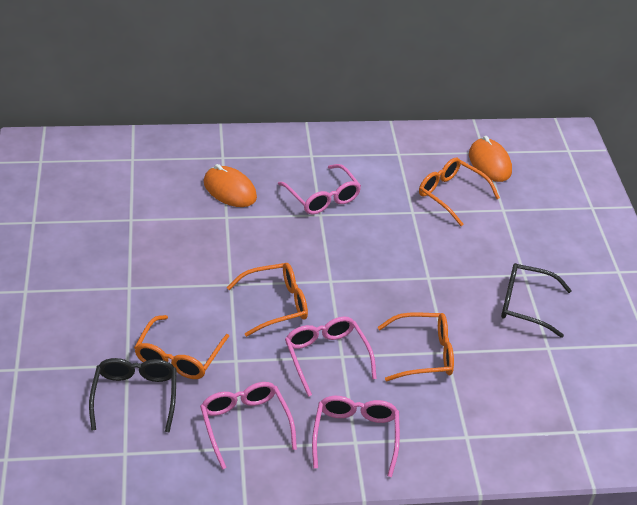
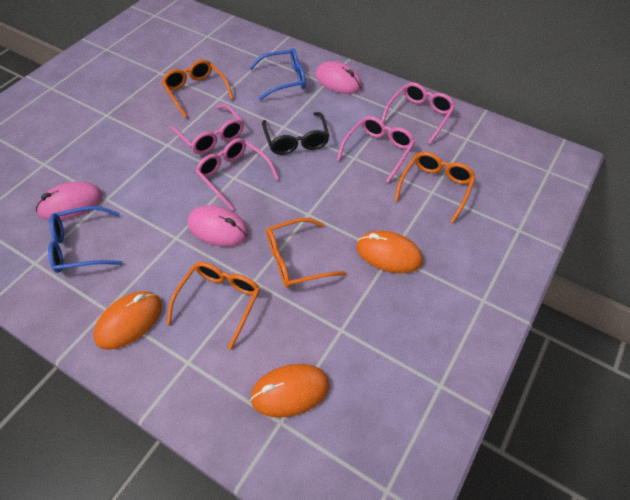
black glasses: [89,358,177,433] [501,263,572,338] = 2 -> [262,112,330,155] = 1
blue glasses: none = 0 -> [48,206,122,273] [249,48,306,100] = 2
orange mouse: [204,164,257,207] [469,136,512,182] = 2 -> [94,291,162,350] [250,364,330,417] [356,231,423,273] = 3
pink mouse: none = 0 -> [36,182,103,220] [188,205,249,247] [315,61,362,94] = 3

